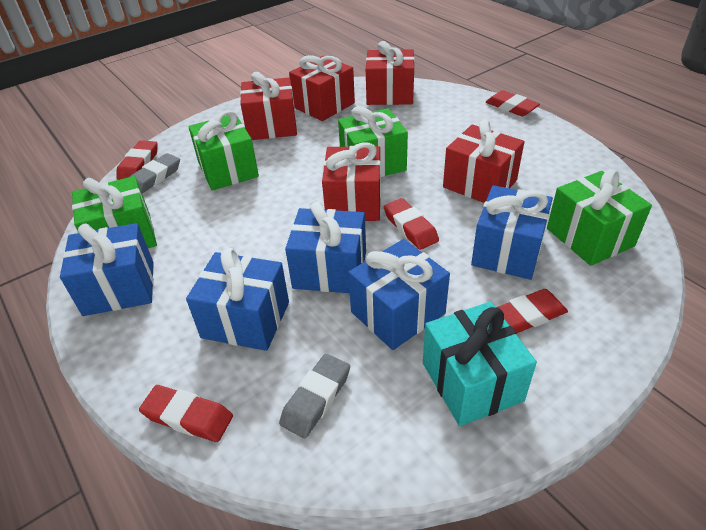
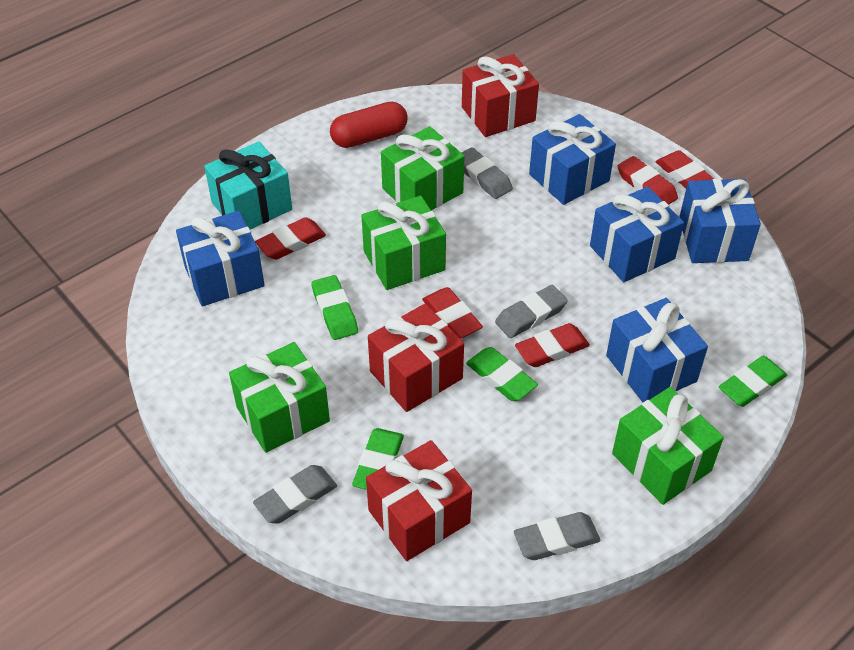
green eraser: none = 0 -> [311,275,358,340] [352,428,404,490] [466,347,538,401] [719,356,787,407] = 4
grey eraser: [129,153,180,194] [279,354,350,438] = 2 -> [253,465,337,524] [462,147,513,199] [495,285,568,338] [514,512,600,560] = 4
red capsule: none = 0 -> [330,102,408,148] = 1
red gift: [240,72,297,140] [289,55,355,121] [322,142,381,221] [366,41,415,105] [443,120,524,203] = 5 -> [366,440,472,561] [368,303,464,412] [462,54,539,137] = 3

